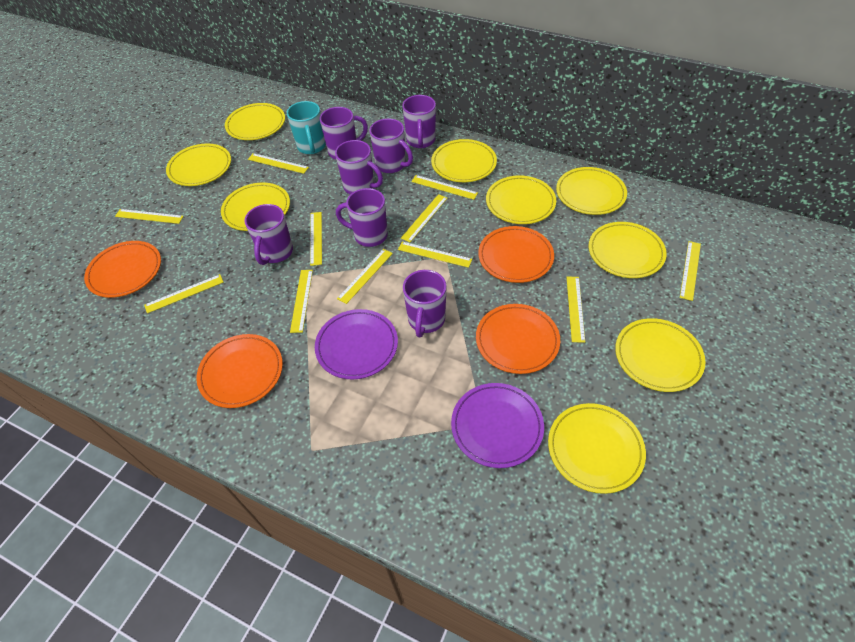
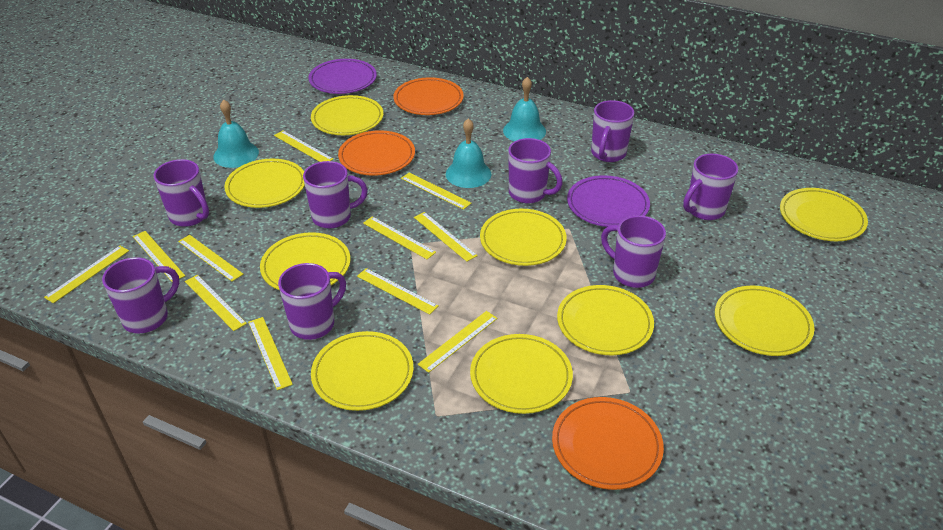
orange plate: [84,241,161,298] [196,334,283,408] [476,304,560,374] [478,226,554,283] = 4 -> [338,130,415,176] [393,77,464,115] [552,397,664,490] = 3
purple mug: [244,204,293,265] [320,107,368,160] [335,140,383,194] [336,188,388,247] [369,119,413,173] [402,95,436,148] [403,270,447,337] = 7 -> [102,257,179,333] [154,159,209,227] [278,263,346,340] [303,161,368,229] [508,138,563,203] [591,100,634,162] [601,215,666,288] [683,154,739,220] = 8
turquoise bell: none = 0 -> [213,100,259,168] [446,118,491,188] [503,77,546,141] = 3
turquoise mug: [287,101,326,154] = 1 -> none = 0

